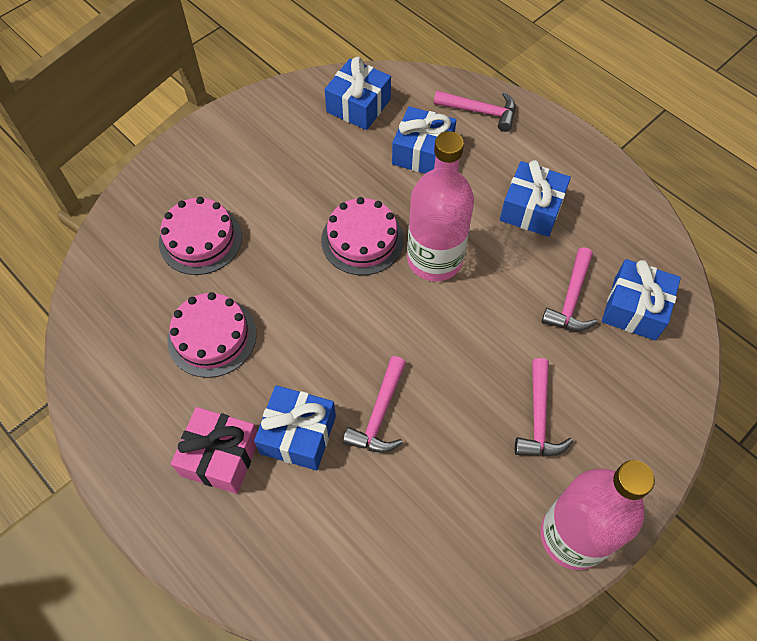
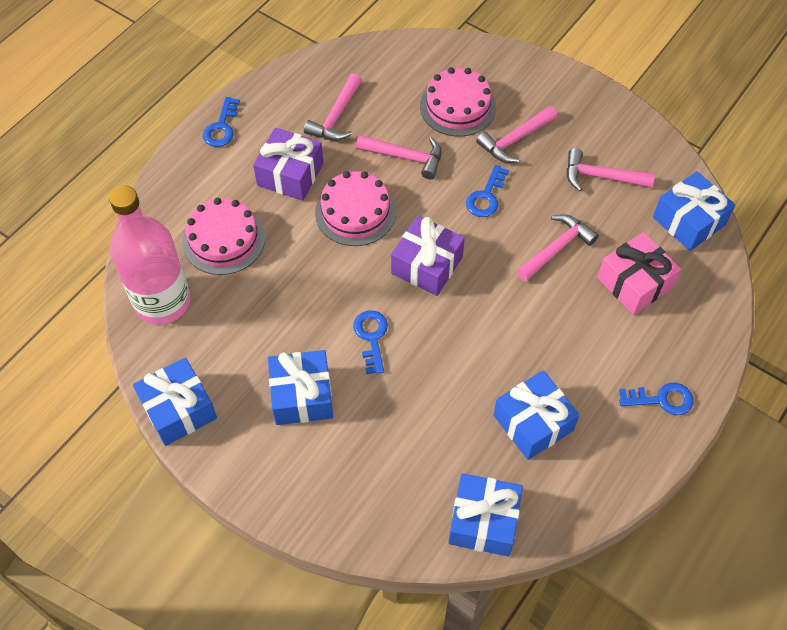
blue key: none = 0 -> [203,97,240,147] [353,310,388,374] [466,165,509,217] [619,383,694,415] = 4
pink bottle: [407,131,474,281] [540,460,655,570] = 2 -> [109,185,191,325] = 1
pink hammer: [343,356,406,453] [434,91,515,132] [515,358,573,457] [542,247,597,331] = 4 -> [304,73,362,141] [356,135,442,179] [476,106,557,163] [516,214,599,282] [567,148,655,191] = 5
purple gift: none = 0 -> [253,128,323,201] [391,216,465,296] = 2

